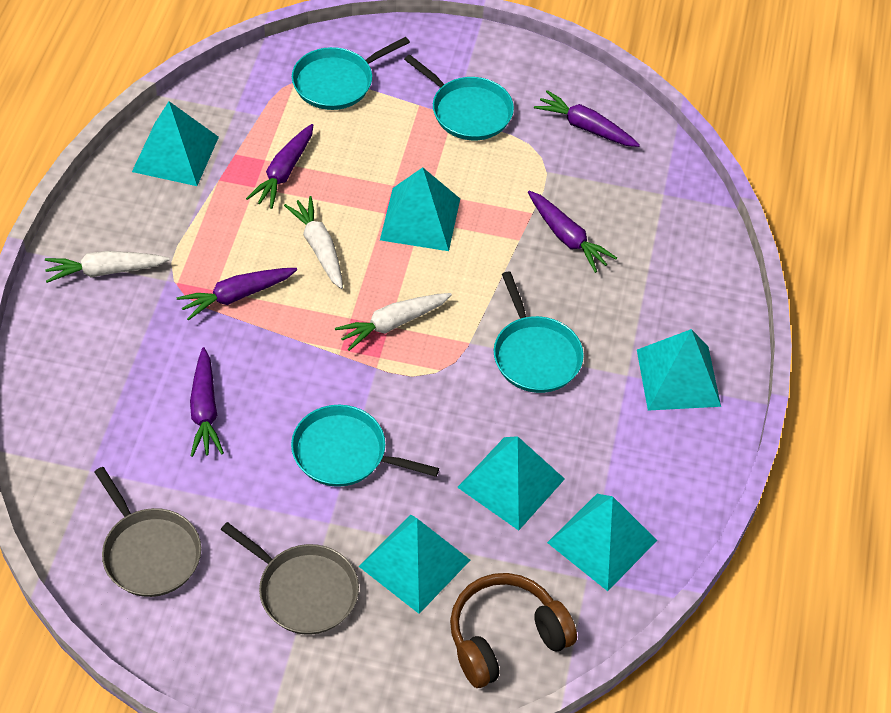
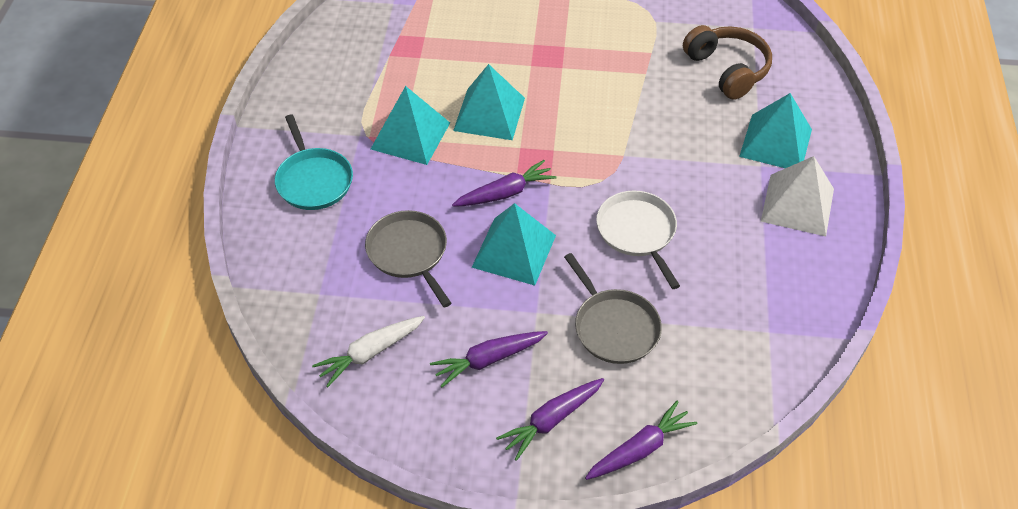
purple carrot: [177,268,297,321] [190,347,224,457] [246,124,313,209] [528,191,617,273] [534,90,640,147] = 5 -> [430,331,548,387] [452,160,557,207] [496,378,604,461] [585,401,698,480] = 4
turquoise pan: [291,405,439,487] [292,37,410,110] [404,55,514,140] [494,272,584,393] = 4 -> [275,115,353,210] = 1
turquoise pyramid: [132,101,219,186] [358,514,470,614] [380,167,460,251] [457,436,565,531] [547,494,657,591] [637,329,721,411] = 6 -> [371,86,450,165] [453,64,525,140] [472,203,556,286] [739,93,812,168] = 4
white carrot: [45,251,169,283] [284,196,343,289] [335,293,452,351] = 3 -> [312,316,425,387] = 1
white pan: none = 0 -> [596,191,680,289] = 1
white pyramid: none = 0 -> [761,156,834,236] = 1

